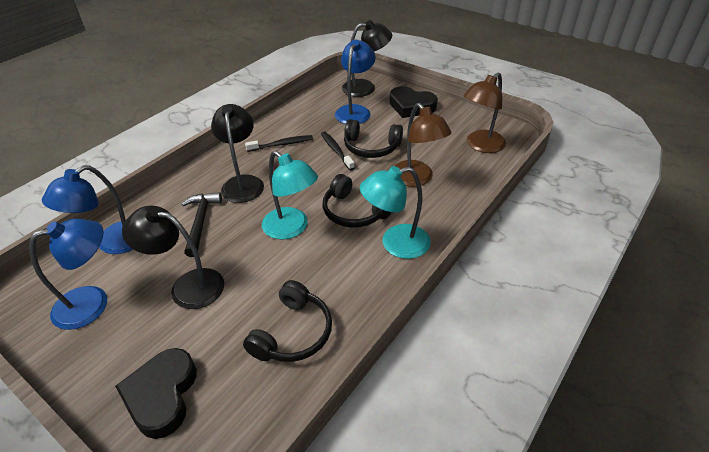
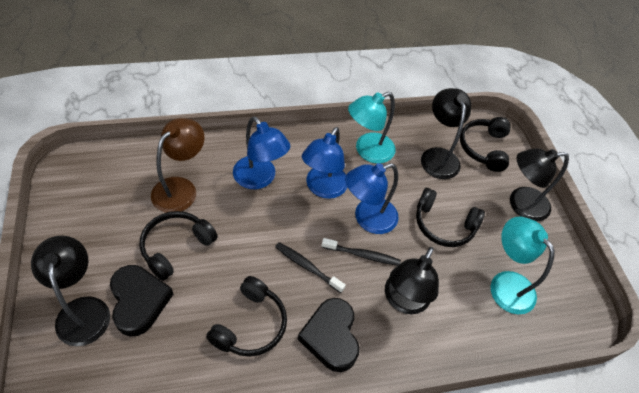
black hammer: [182,192,222,257] = 1 -> none = 0
black headphones: [243,280,332,362] [323,174,391,228] [344,119,403,158] = 3 -> [140,211,218,281] [206,276,287,357] [416,188,485,247] [460,117,511,172] = 4
black lamp: [122,206,224,309] [211,104,264,203] [342,20,392,97] = 3 -> [31,236,110,346] [385,247,439,314] [421,88,471,179] [510,148,569,222] = 4
brown lamp: [395,103,451,187] [464,72,506,153] = 2 -> [151,118,205,213] = 1

